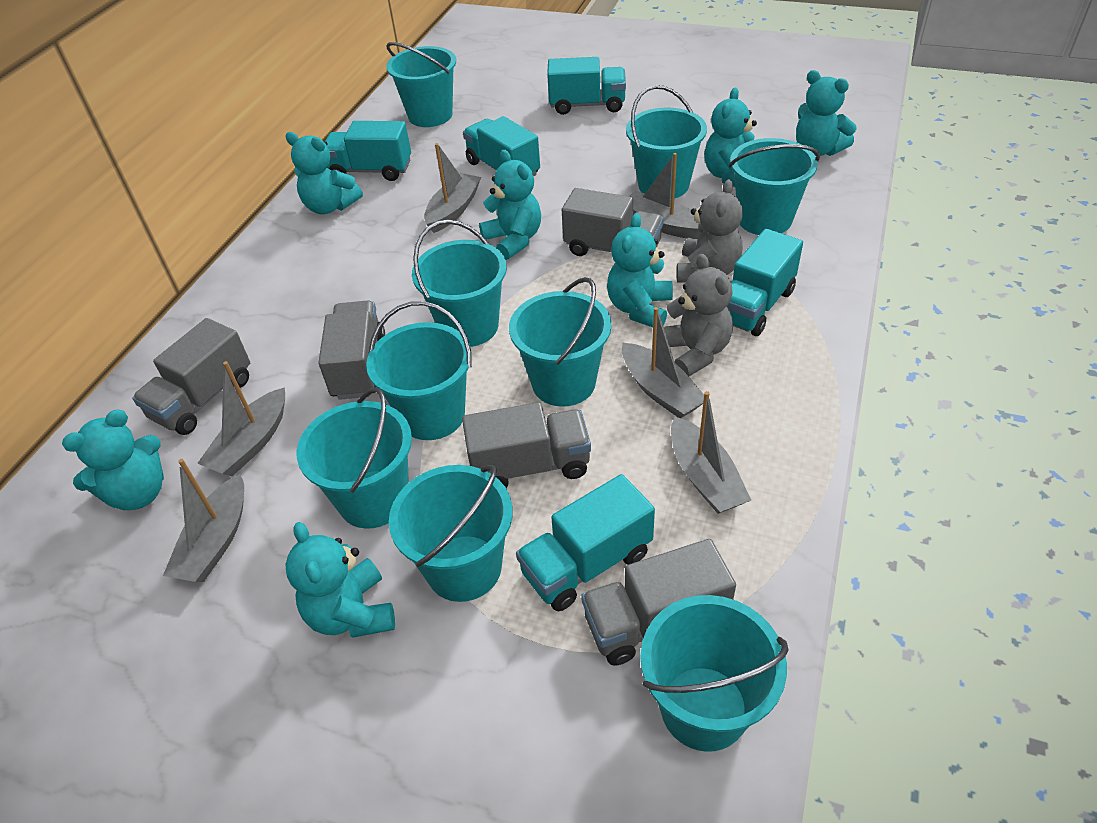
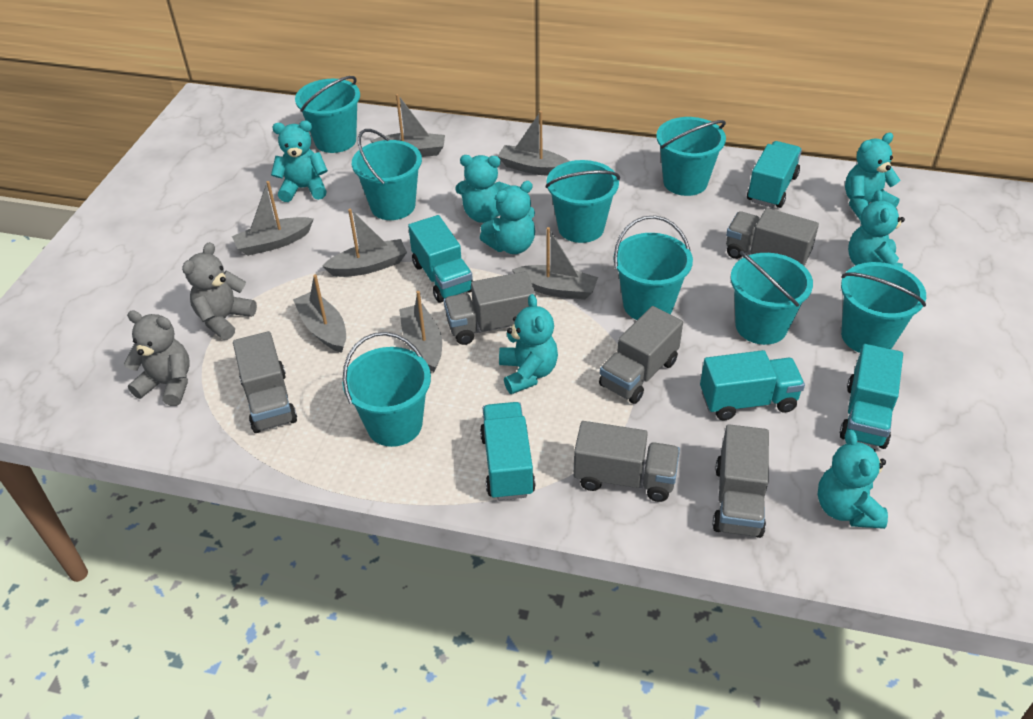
grey boat: [163,459,244,582] [197,361,285,476] [424,143,481,233] [622,307,704,418] [629,153,701,239] [671,391,751,514] = 6 -> [232,181,314,256] [293,274,346,353] [322,209,407,277] [371,94,445,157] [399,291,442,372] [497,111,569,176] [512,227,598,300] = 7
grey truck: [132,318,250,435] [318,300,385,400] [462,402,591,488] [562,188,664,256] [581,539,736,665] = 5 -> [233,331,297,433] [444,271,536,345] [573,421,680,502] [599,306,683,404] [713,424,769,538] [726,208,819,266] = 6
turquoise bucket: [297,387,412,529] [366,301,472,440] [386,42,456,127] [389,465,513,602] [412,219,507,347] [509,277,612,407] [626,85,707,199] [640,595,789,752] [729,138,820,235] = 9 -> [295,76,360,153] [343,332,431,447] [352,129,422,220] [546,160,620,243] [613,215,693,320] [656,117,726,196] [731,251,813,345] [841,262,926,353] = 8

